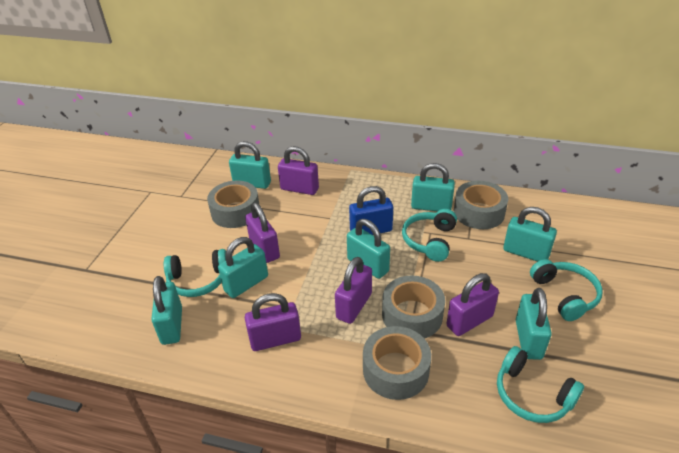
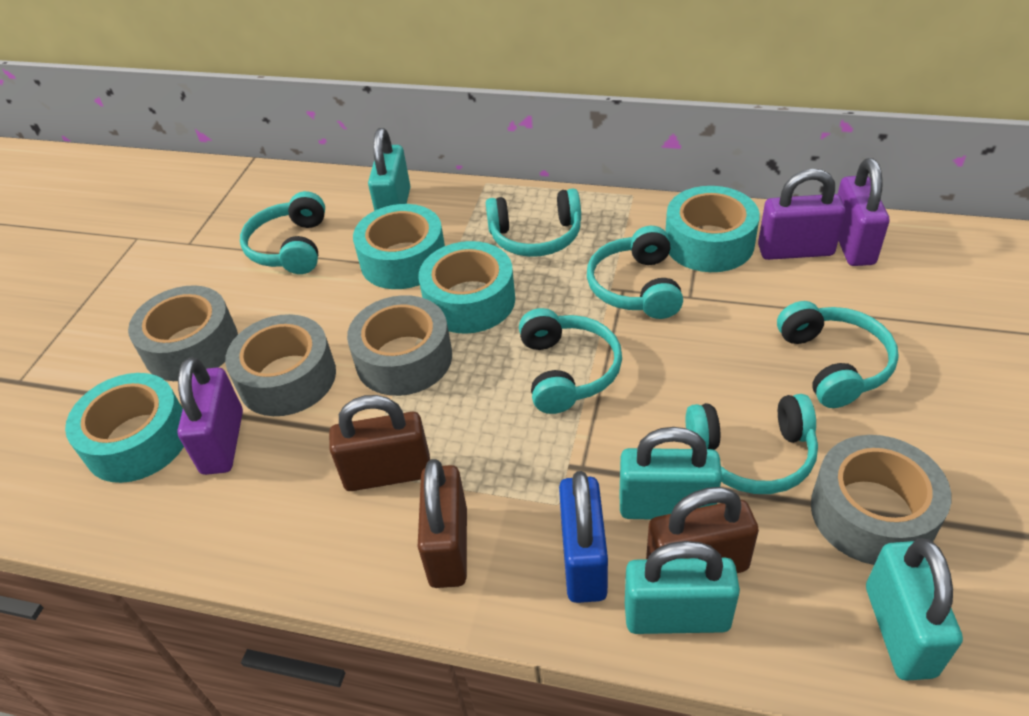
brown padlock: none = 0 -> [329,395,430,491] [418,459,467,588] [646,487,759,573] = 3
purple padlock: [245,203,280,263] [245,293,301,351] [278,146,319,195] [335,257,372,324] [446,273,499,336] = 5 -> [177,357,243,475] [758,169,846,260] [838,158,889,266] = 3
turquoise headphones: [164,249,226,297] [402,209,457,262] [497,346,584,423] [530,259,603,321] = 4 -> [240,191,325,274] [486,188,581,257] [519,308,622,414] [587,226,683,319] [685,394,818,494] [777,301,899,408] = 6
turquoise padlock: [151,276,182,345] [218,237,268,298] [229,141,271,189] [347,219,390,279] [411,163,455,211] [503,207,557,262] [516,288,552,360] = 7 -> [368,128,410,211] [620,427,722,519] [625,541,740,634] [866,539,963,681] = 4
turquoise tape: none = 0 -> [65,373,184,483] [353,204,445,289] [418,241,515,334] [665,186,760,272] = 4

